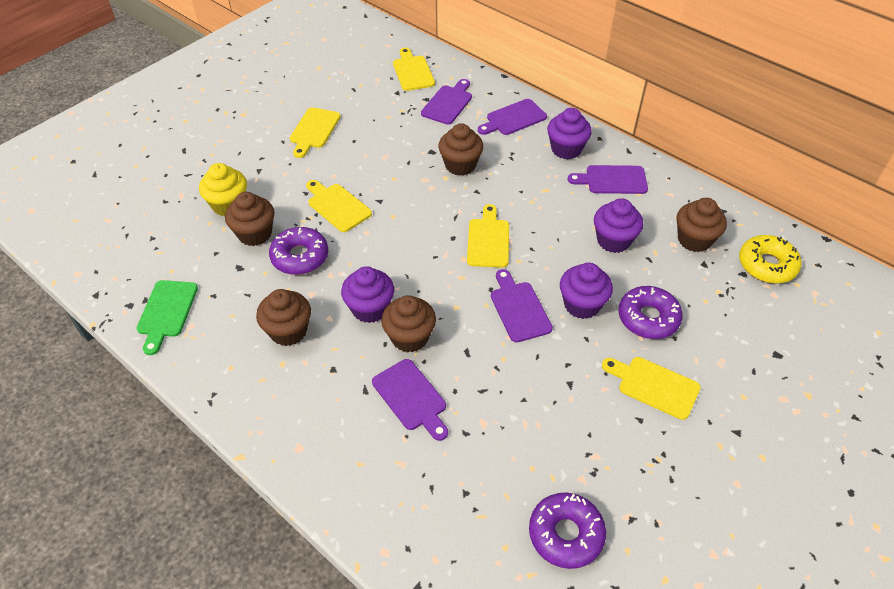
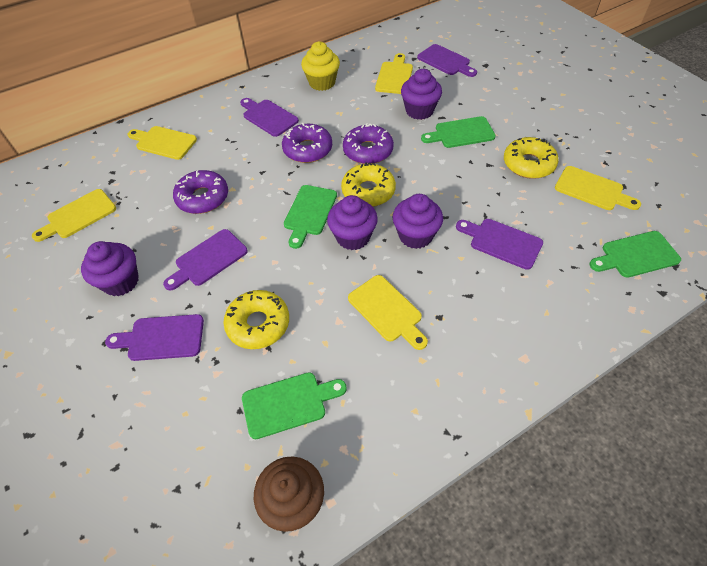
brown cupcake: [225,192,274,246] [256,289,311,346] [381,295,436,353] [438,123,483,176] [676,198,727,252] = 5 -> [254,457,324,532] = 1
green cutting board: [137,280,198,355] = 1 -> [242,372,347,439] [284,185,337,249] [421,116,496,148] [589,231,681,278] = 4
yellow donut: [739,235,801,284] = 1 -> [223,290,289,349] [341,162,396,207] [504,137,559,179] = 3

